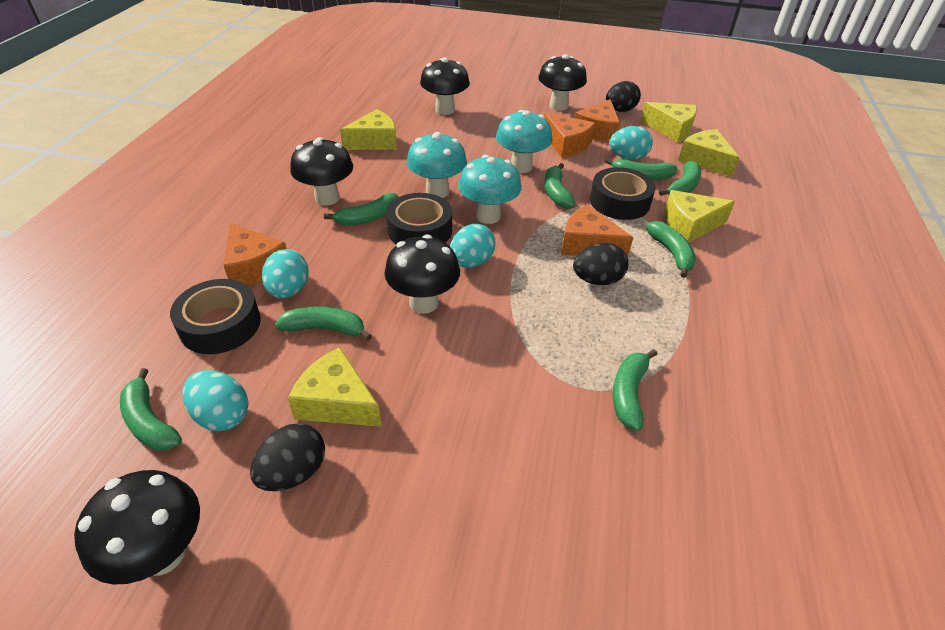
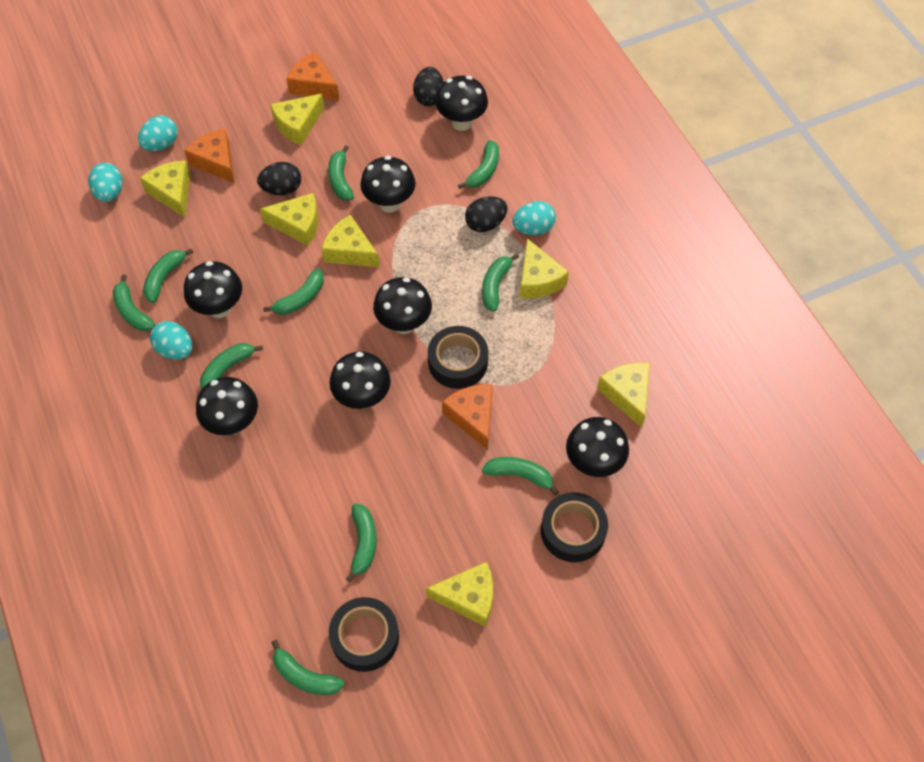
black mushroom: [74,470,200,585] [290,137,353,205] [385,234,460,314] [420,57,470,115] [538,54,587,111] = 5 -> [184,261,242,318] [196,377,258,435] [329,352,391,409] [361,156,415,212] [373,277,432,334] [436,76,488,131] [566,417,629,477] = 7
green banana: [120,368,182,451] [275,306,372,340] [324,193,398,226] [544,163,575,209] [605,158,677,180] [613,349,657,431] [645,221,696,278] [659,161,701,196] = 8 -> [113,274,155,331] [143,248,193,303] [200,343,263,389] [263,268,324,315] [271,640,344,695] [328,145,354,201] [346,504,377,582] [458,140,499,189] [482,254,519,312] [482,457,559,496] = 10
orange cheese: [224,223,287,286] [544,113,595,158] [561,204,633,257] [575,99,620,142] = 4 -> [184,128,235,184] [286,51,339,100] [442,384,493,450] = 3
turquoise mushroom: [407,132,467,198] [458,155,522,224] [496,110,552,173] = 3 -> none = 0
yellow cheese: [288,347,382,427] [340,109,397,150] [641,102,697,143] [664,190,735,242] [678,129,740,177] = 5 -> [140,160,190,217] [260,193,318,246] [270,94,324,145] [321,215,380,267] [426,561,493,627] [520,238,569,298] [597,363,650,428] = 7

